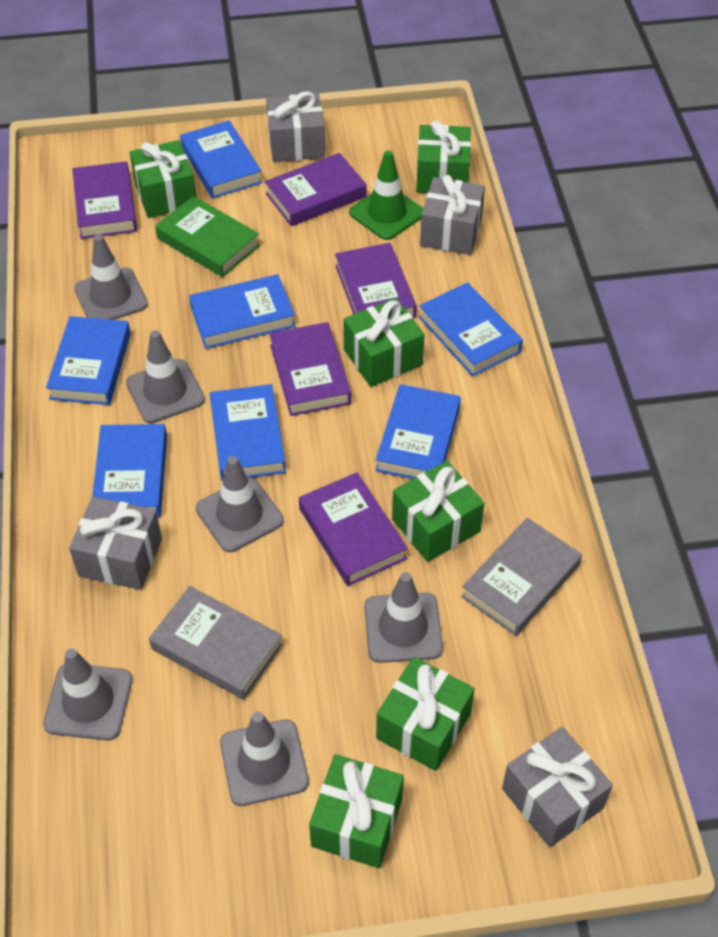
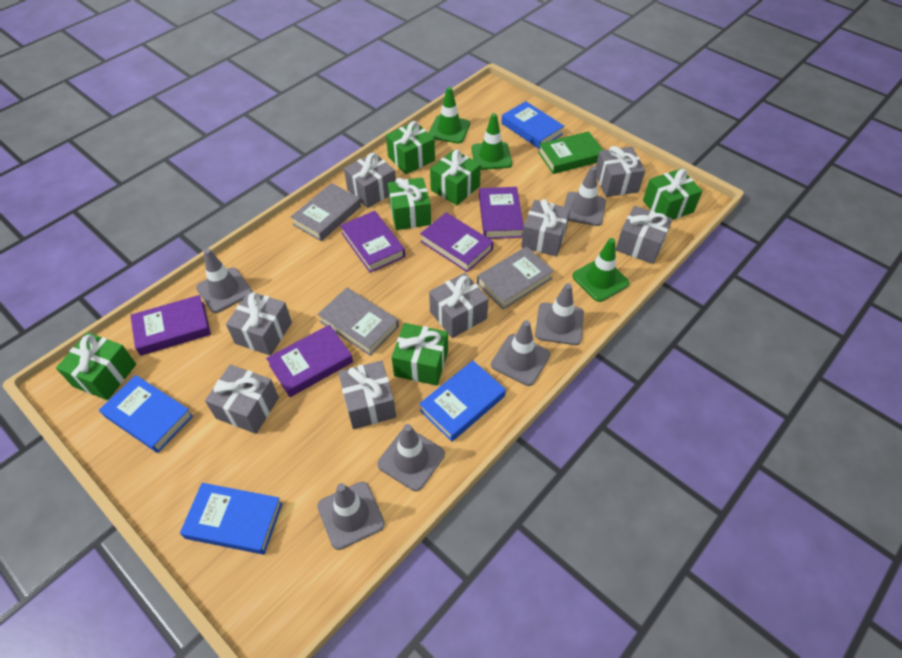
blue book: [46,316,131,405] [92,424,167,517] [180,120,262,199] [189,274,296,349] [210,384,286,481] [376,384,461,479] [419,282,523,377] = 7 -> [99,375,193,453] [180,483,283,555] [419,360,506,442] [501,101,564,149] = 4
green traffic cone: [349,150,423,240] = 1 -> [429,87,470,144] [471,113,512,170] [572,238,629,302] = 3
grey book: [149,586,283,700] [461,518,582,636] = 2 -> [291,183,361,241] [317,287,399,356] [477,246,554,310] = 3
grey gift: [69,497,162,590] [266,91,325,162] [420,175,485,255] [502,727,613,847] = 4 -> [205,365,279,434] [226,291,292,356] [338,360,396,429] [344,152,396,208] [429,273,488,338] [521,199,570,257] [596,146,645,197] [616,206,672,264] = 8

